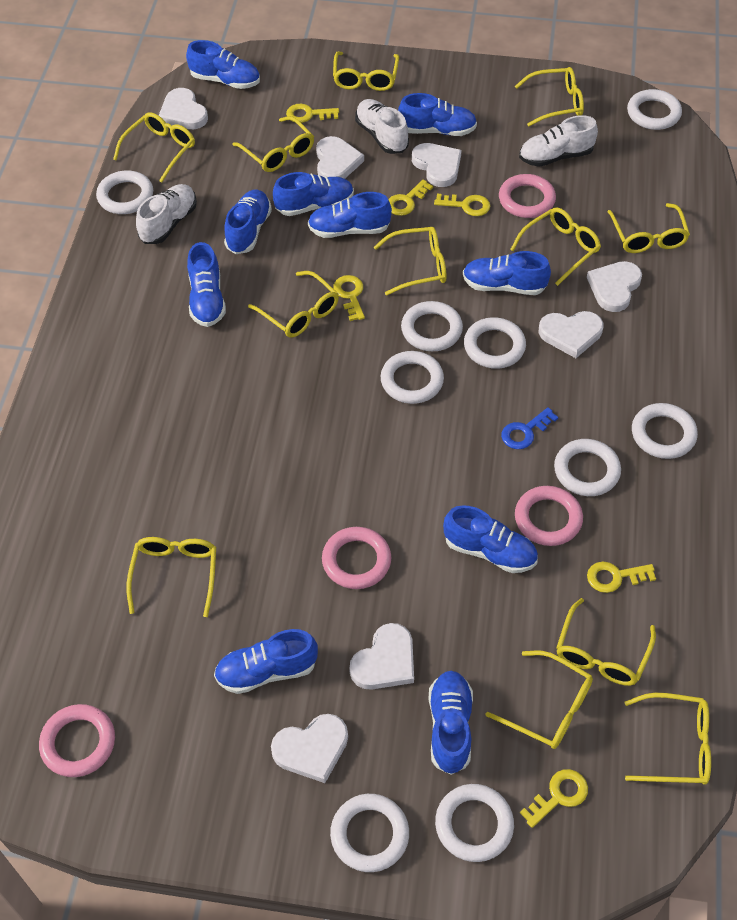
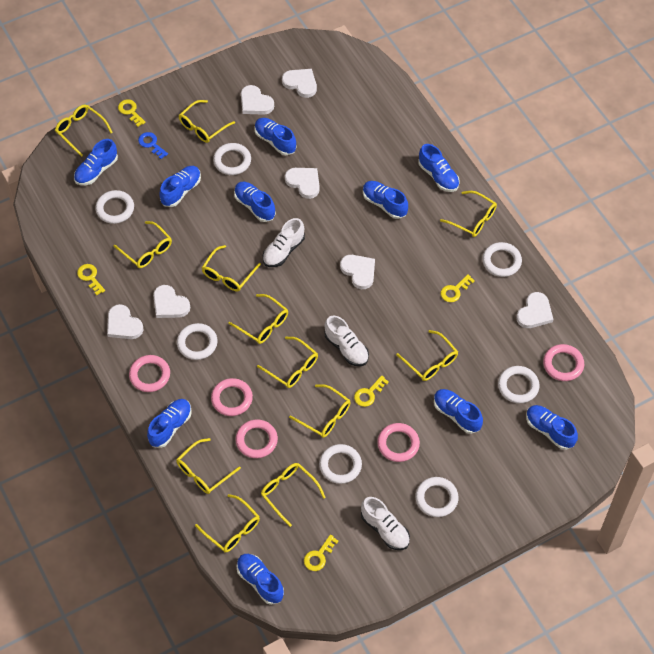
pink ring: [39,704,115,777] [322,527,391,589] [499,174,556,218] [515,486,583,546] = 4 -> [129,355,170,392] [211,378,253,416] [236,419,278,458] [377,423,420,462] [543,344,584,381] = 5
white ring: [96,171,153,214] [330,794,409,872] [381,351,444,404] [401,301,463,351] [435,784,514,862] [464,317,526,369] [554,439,621,496] [627,89,682,130] [632,403,698,459] = 9 -> [95,190,134,224] [177,323,218,360] [213,143,251,175] [319,444,362,484] [415,477,459,517] [482,242,522,277] [498,366,540,403] = 7
yellow key: [286,104,339,123] [333,275,365,321] [388,180,433,216] [434,194,490,216] [520,769,588,828] [587,562,656,593] = 6 -> [77,264,105,295] [118,99,145,127] [304,535,339,571] [354,376,389,407] [441,274,475,302] = 5

